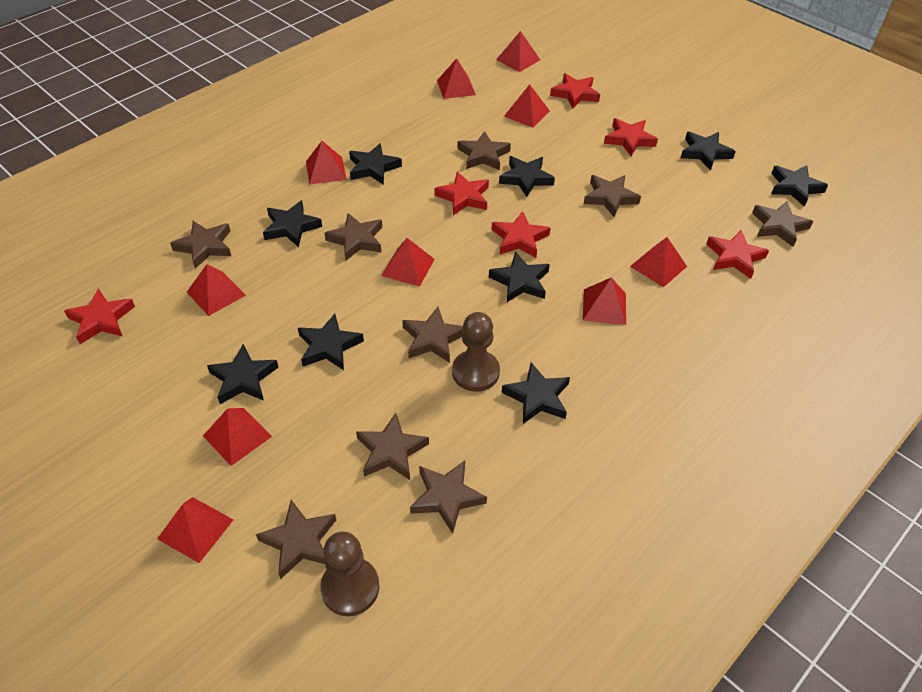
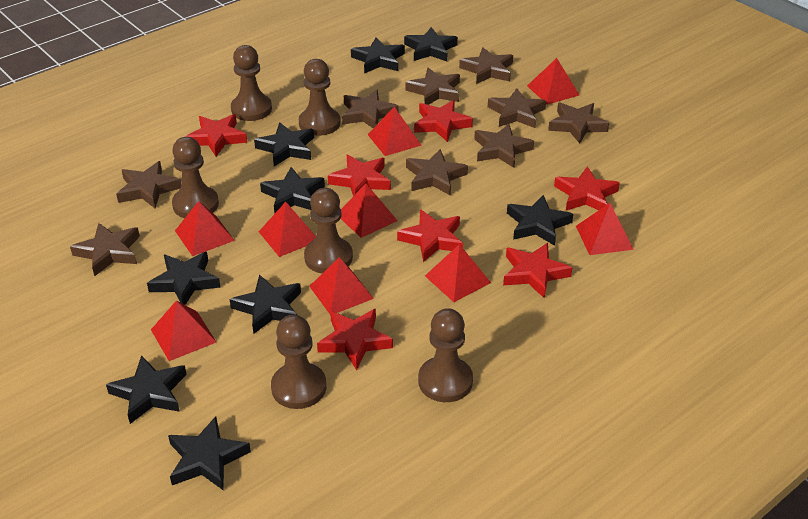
brown pawn: [320,531,379,616] [452,312,500,392] = 2 -> [172,137,219,218] [231,45,272,121] [271,315,326,409] [299,59,340,136] [304,188,353,273] [418,308,473,402] = 6
red pyramid: [157,497,234,563] [187,264,246,316] [203,408,272,466] [306,141,347,185] [381,238,435,287] [437,58,476,99] [496,31,540,72] [504,84,550,128] [583,278,626,325] [630,237,687,287] = 10 -> [151,300,217,361] [175,201,235,256] [259,202,316,257] [309,257,374,314] [341,183,398,238] [368,107,422,156] [425,244,491,302] [527,58,579,105] [576,203,634,255] = 9
red star: [64,288,135,344] [435,172,489,215] [491,211,550,258] [550,73,600,109] [604,118,658,156] [706,230,769,279] = 6 -> [186,114,247,156] [317,309,393,370] [328,155,391,196] [397,209,463,262] [414,100,473,142] [503,243,572,298] [554,166,620,210] = 7

